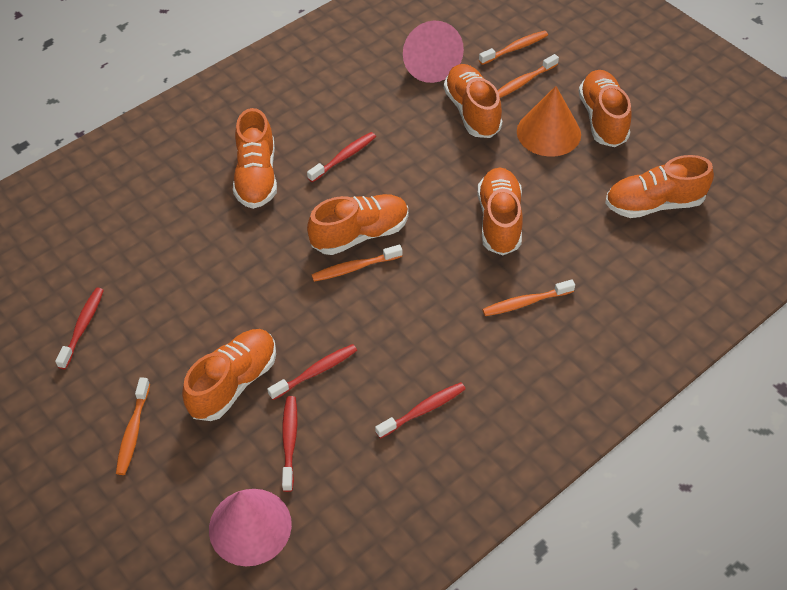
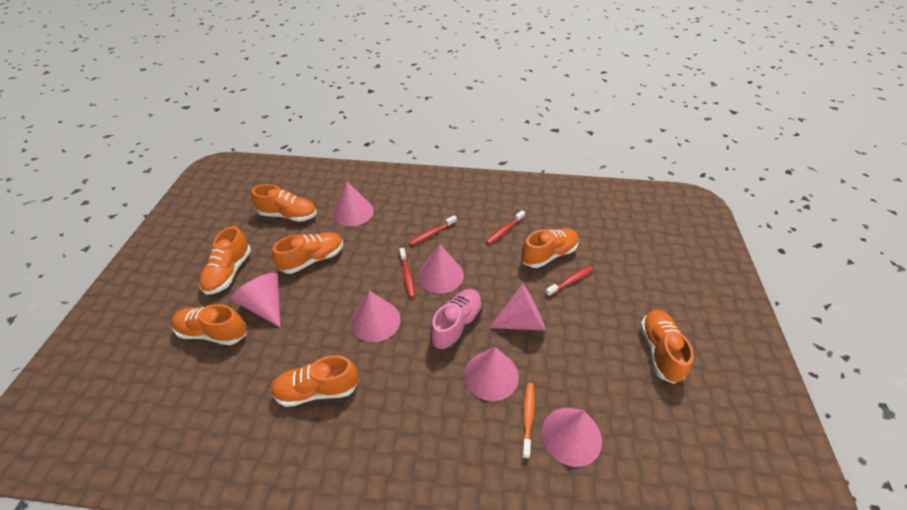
orange cone: [517,86,581,157] = 1 -> none = 0
orange toothbrush: [116,377,150,475] [312,245,402,282] [479,30,548,65] [482,280,575,316] [497,54,559,98] = 5 -> [522,383,535,459] = 1
pink cone: [209,489,292,566] [403,21,464,83] = 2 -> [231,273,281,327] [333,181,374,226] [351,290,401,342] [418,245,464,294] [465,347,519,401] [489,284,546,331] [542,408,602,467] = 7
pink shoe: none = 0 -> [430,289,483,350] = 1
red toothbrush: [55,288,104,369] [267,344,357,400] [282,396,297,492] [307,132,376,183] [375,382,465,439] = 5 -> [399,248,415,298] [409,215,457,245] [485,210,525,244] [545,266,594,297] = 4

